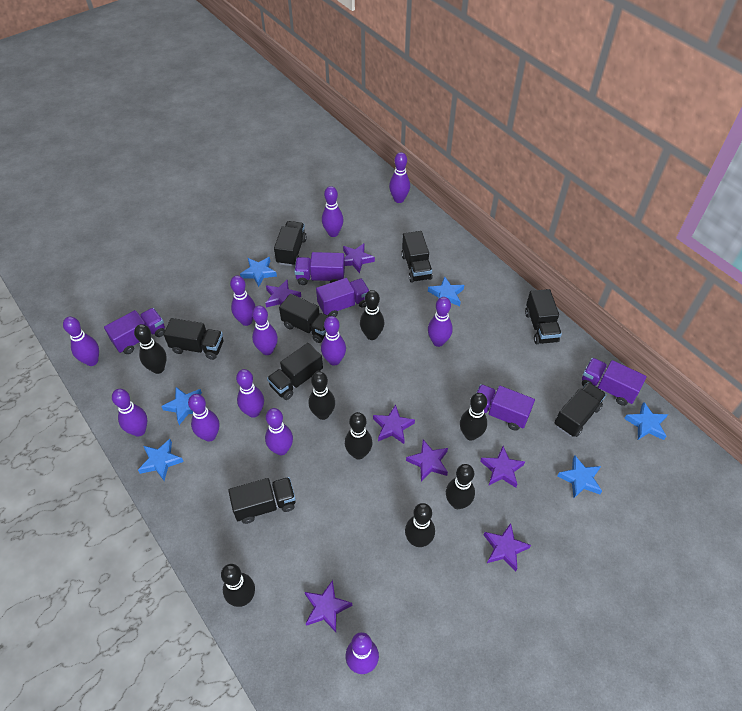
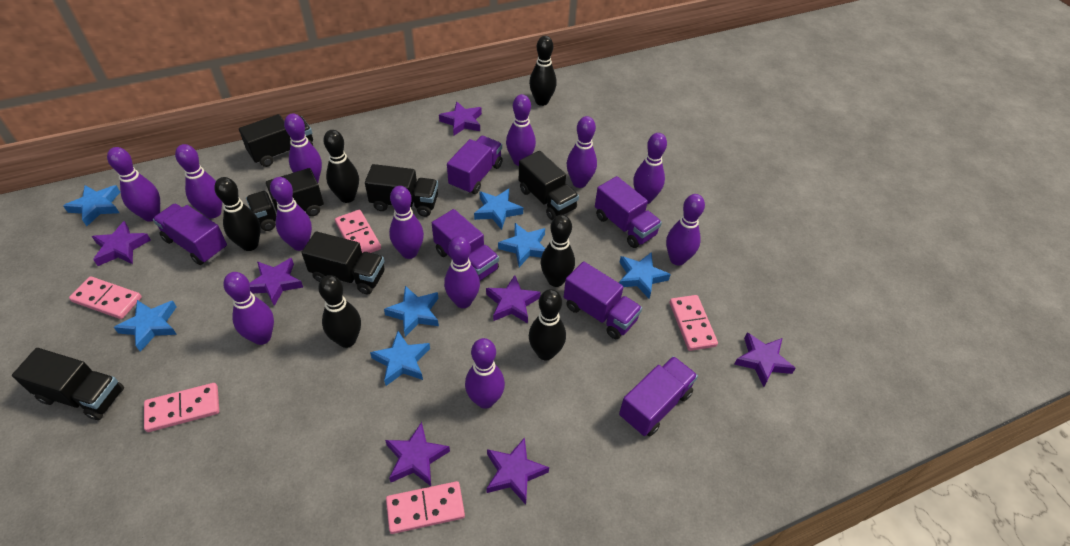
black bowling pin: [134,324,167,374] [221,564,255,607] [309,372,335,420] [345,412,372,460] [360,290,384,340] [405,503,435,547] [446,464,475,509] [460,393,487,441] = 8 -> [214,177,261,251] [318,275,361,348] [323,130,359,203] [529,36,557,106] [529,289,566,360] [541,215,575,287] = 6
black truck: [163,318,223,360] [228,477,296,524] [267,343,323,400] [274,221,307,266] [279,294,329,343] [401,231,433,283] [525,289,562,344] [555,382,607,437] = 8 -> [12,348,124,420] [239,114,313,167] [246,168,324,231] [302,231,385,295] [365,164,438,217] [519,151,579,220] = 6
blue star: [138,439,184,481] [161,387,202,425] [240,257,277,287] [428,276,464,306] [557,456,602,498] [624,402,668,440] = 6 -> [63,185,120,226] [114,300,177,352] [370,331,430,386] [384,286,439,337] [474,189,523,230] [498,223,545,267] [619,252,671,299] = 7
pink domino: none = 0 -> [69,276,142,319] [144,383,219,432] [335,210,381,253] [386,481,465,534] [670,295,718,351] = 5
purple truck: [104,308,165,354] [294,252,345,285] [316,278,369,317] [476,384,535,431] [582,358,647,406] = 5 -> [153,204,227,265] [432,209,499,281] [447,136,503,194] [564,261,642,339] [595,176,662,248] [619,356,698,436] = 6

